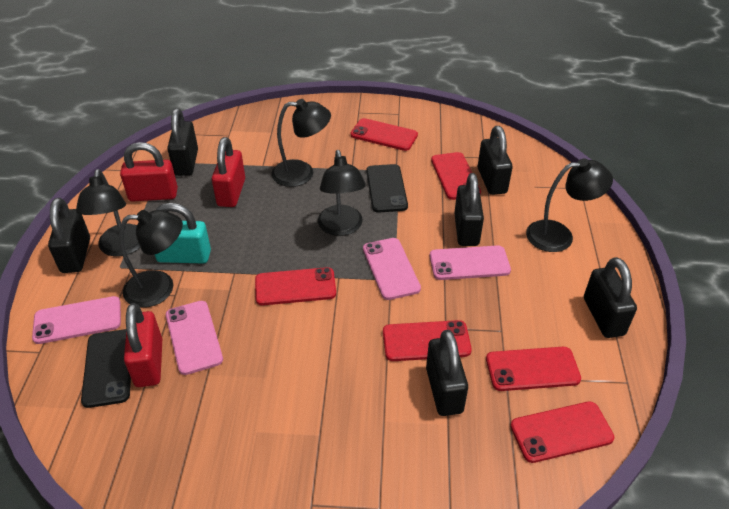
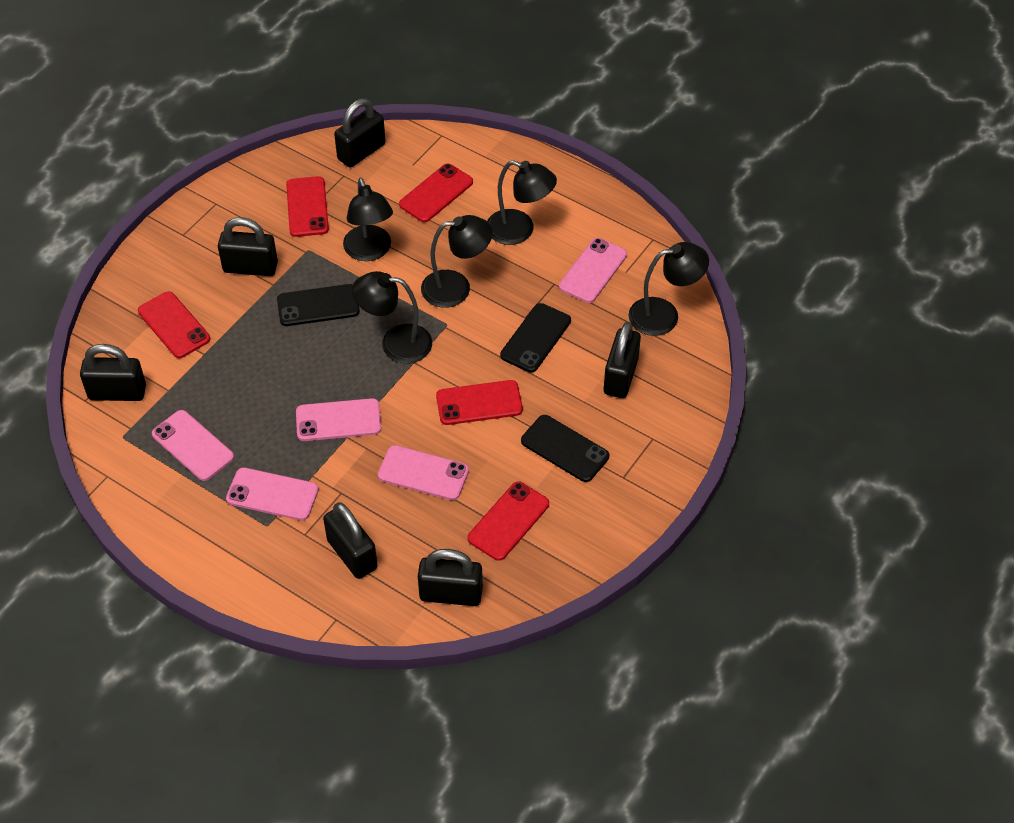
black phone: [81,329,131,408] [366,164,408,213] = 2 -> [277,284,360,326] [500,303,571,372] [521,415,609,482] = 3
pink phone: [32,296,121,344] [166,301,223,375] [363,238,421,300] [429,245,511,280] = 4 -> [152,410,234,481] [226,467,319,521] [296,398,381,441] [378,445,469,500] [559,238,627,303] = 5
red padlock: [120,142,178,202] [124,303,162,387] [212,137,245,207] = 3 -> none = 0
red phone: [255,267,336,305] [350,118,418,151] [383,320,472,361] [431,152,481,200] [486,347,581,391] [510,401,614,463] = 6 -> [138,291,210,358] [286,176,329,237] [399,163,473,222] [436,380,523,425] [468,481,549,561] = 5
turquoise padlock: [155,203,211,263] = 1 -> none = 0

